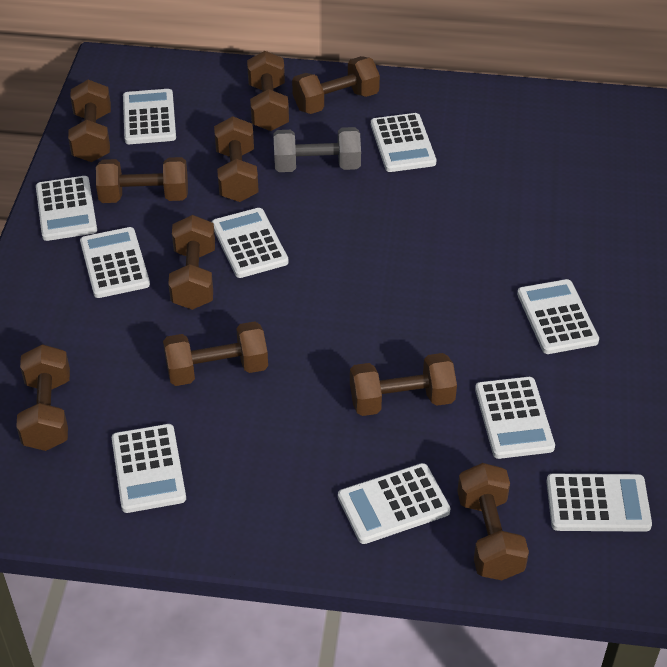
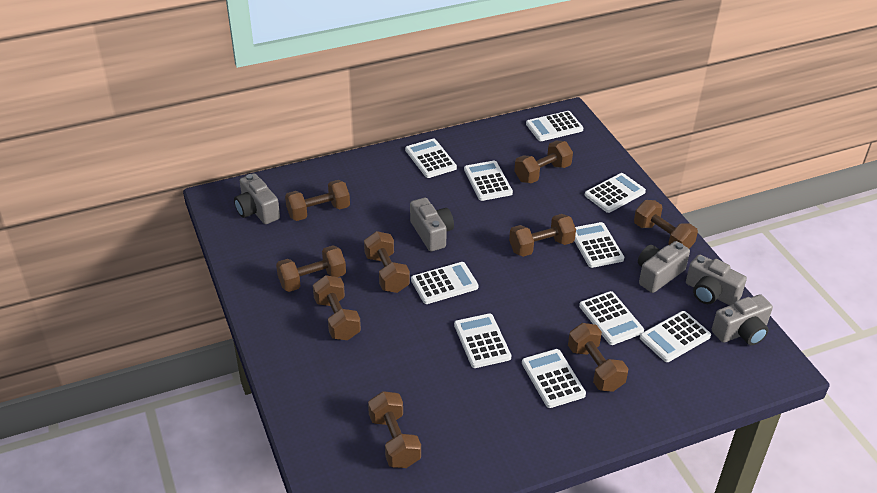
brown dumbbell: [16,344,70,451] [68,80,111,162] [96,157,188,203] [163,321,268,386] [168,215,215,310] [214,116,259,202] [247,51,289,131] [292,56,380,114] [350,353,457,416] [457,463,529,580] = 10 -> [276,245,346,292] [285,180,350,221] [313,275,361,340] [364,231,410,293] [368,391,421,468] [509,214,576,257] [514,141,573,183] [568,323,628,392] [634,200,698,249] = 9
grey camera: none = 0 -> [234,173,280,224] [410,198,454,252] [638,241,690,293] [686,254,747,305] [712,294,773,345] = 5
grey dumbbell: [273,127,361,172] = 1 -> none = 0

